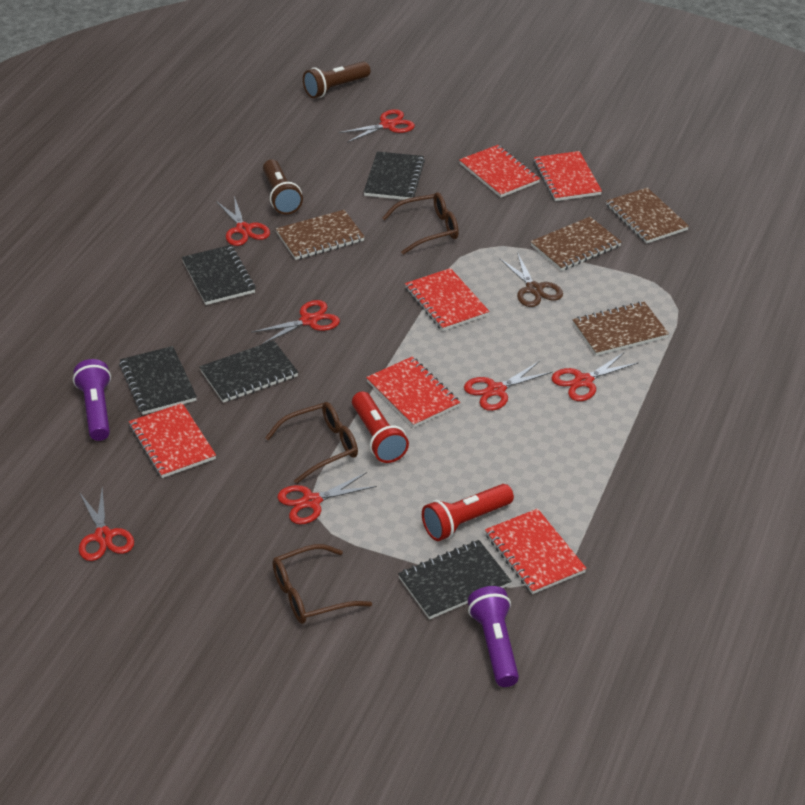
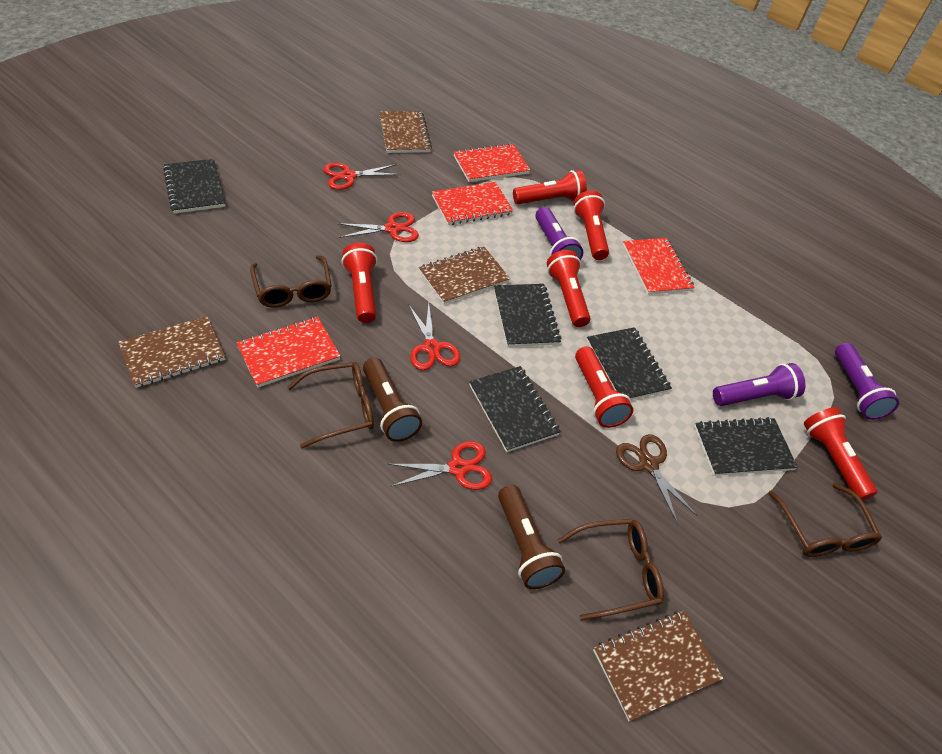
brown glasses: [265,402,358,484] [273,544,372,624] [382,192,459,255] = 3 -> [250,255,332,308] [287,362,374,449] [557,519,664,621] [768,483,882,557] = 4
purple flashlight: [73,359,111,441] [468,586,519,687] = 2 -> [535,207,583,260] [713,363,806,406] [835,343,899,420] = 3
red flashlight: [352,391,409,463] [422,484,514,541] = 2 -> [342,243,377,323] [513,170,587,204] [547,250,591,327] [574,190,609,260] [575,347,633,428] [804,407,877,500] = 6
red notebook: [129,403,216,478] [366,357,460,428] [405,268,490,331] [459,145,540,197] [485,509,587,594] [534,151,602,201] = 6 -> [236,317,340,387] [432,182,513,225] [454,143,530,182] [623,238,695,295] = 4
red scissors: [79,487,134,561] [216,196,270,246] [251,300,340,345] [277,472,377,524] [338,109,415,143] [464,361,553,411] [552,352,639,401] = 7 -> [323,163,401,190] [337,212,419,242] [388,441,492,490] [408,302,460,370] = 4

